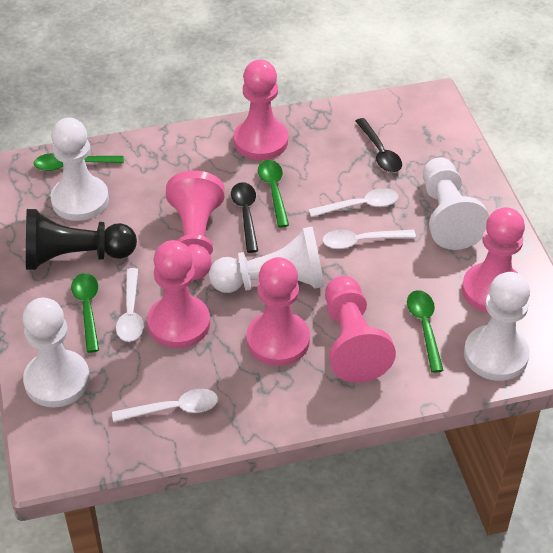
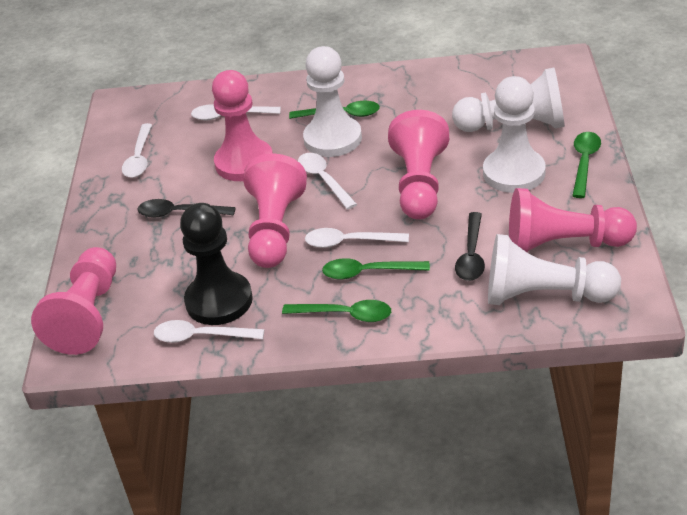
pink pawn: [147,240,210,348] [166,171,225,280] [234,60,288,160] [246,257,310,366] [325,276,396,383] [462,207,525,313] = 6 -> [31,247,116,355] [212,70,273,181] [243,154,307,268] [388,110,449,220] [509,188,637,252] = 5
white pawn: [23,298,90,407] [50,118,109,221] [209,227,324,293] [423,157,489,250] [464,272,530,381] = 5 -> [303,46,362,157] [452,68,565,132] [483,76,546,193] [488,234,621,305] = 4
white spoon: [112,389,218,422] [116,268,144,342] [308,188,398,217] [322,230,416,249] = 4 -> [122,123,152,178] [154,320,264,343] [191,104,281,120] [298,153,357,209] [305,228,409,248] = 5

